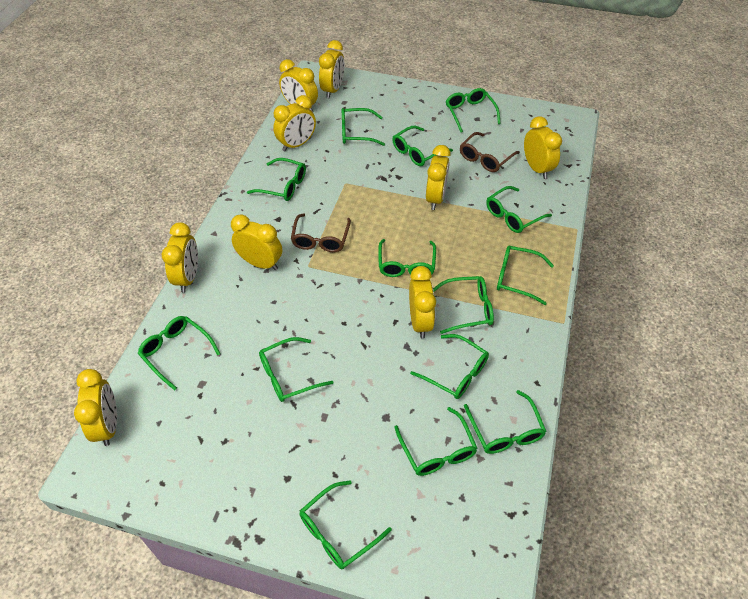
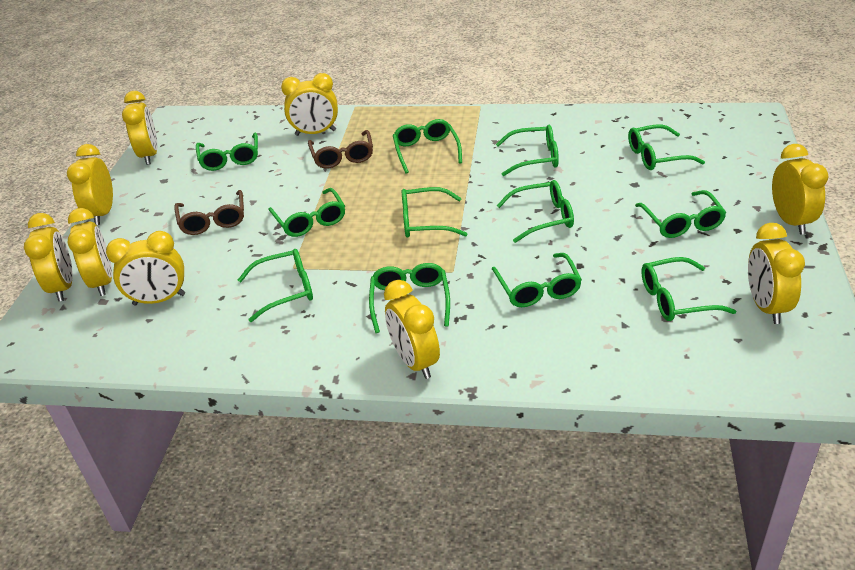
green glasses: [138,316,221,390] [247,158,306,201] [259,337,333,402] [300,480,392,569] [342,108,385,146] [378,239,436,277] [392,126,453,166] [394,407,478,476] [410,334,489,399] [433,276,494,334] [446,88,501,132] [464,390,547,454] [486,186,552,233] [497,246,554,305] = 14 -> [196,132,258,171] [238,249,313,322] [268,188,345,237] [369,263,450,333] [393,119,462,174] [402,187,467,238] [492,253,582,307] [496,125,559,176] [496,180,574,243] [628,124,705,170] [635,190,726,238] [641,257,736,321] = 12

